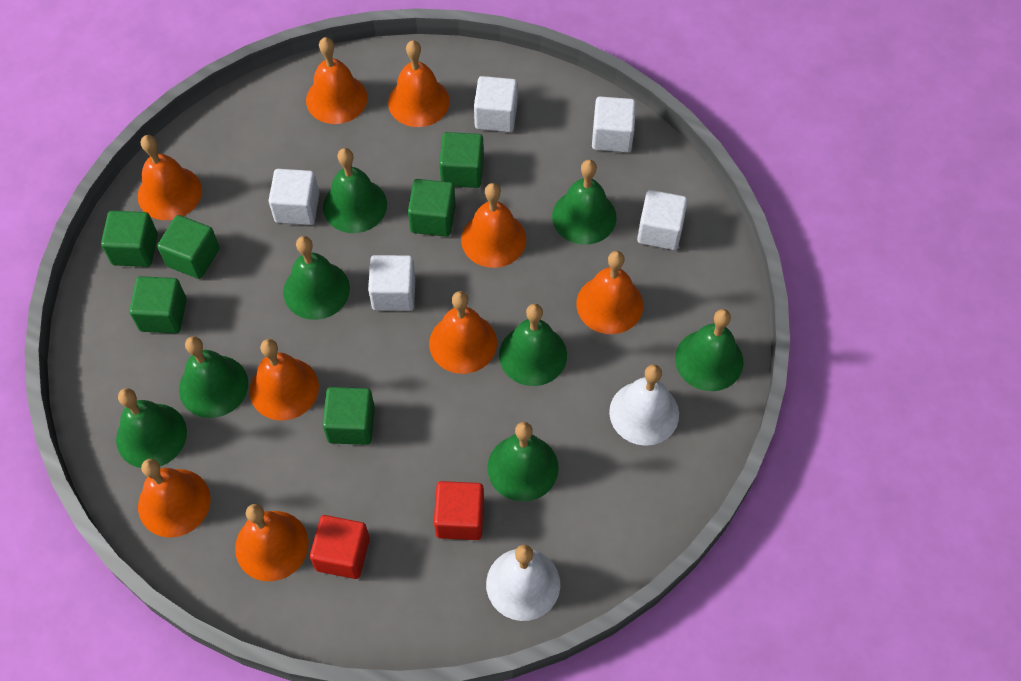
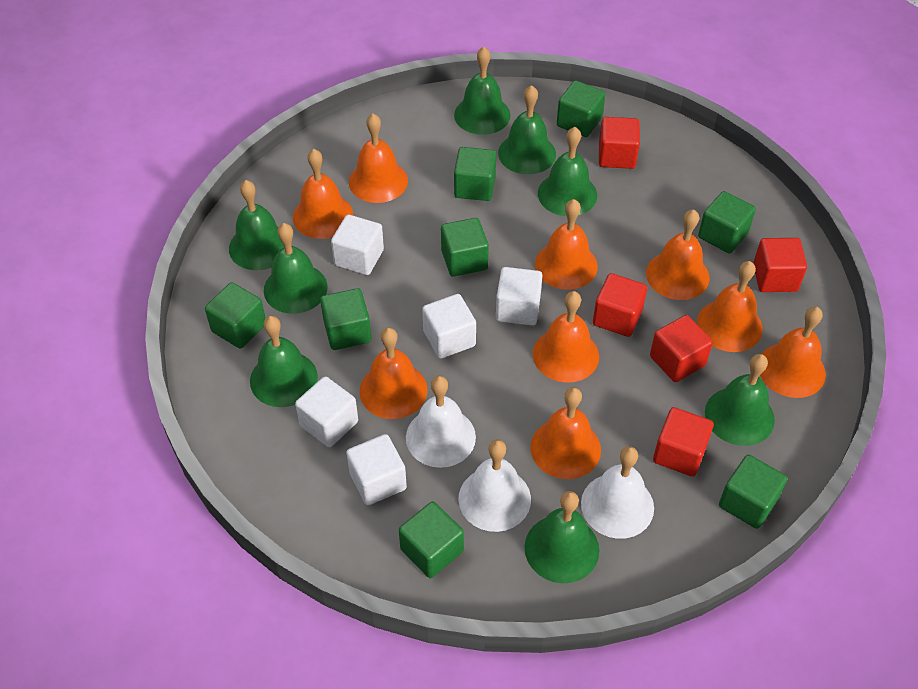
green cube: [101,211,158,267] [129,276,187,334] [157,215,220,279] [322,387,375,445] [408,179,456,237] [439,132,484,188] = 6 -> [205,282,266,349] [320,288,371,350] [399,501,464,578] [441,218,489,277] [454,147,496,201] [557,81,606,137] [698,191,756,253] [719,455,787,529] = 8
red cube: [310,515,370,579] [434,481,484,540] = 2 -> [593,273,647,337] [599,117,640,169] [650,315,713,382] [653,407,714,477] [753,238,807,292] = 5
white bell: [486,545,560,621] [609,364,679,446] = 2 -> [406,376,476,468] [458,439,531,532] [581,446,654,539] = 3

